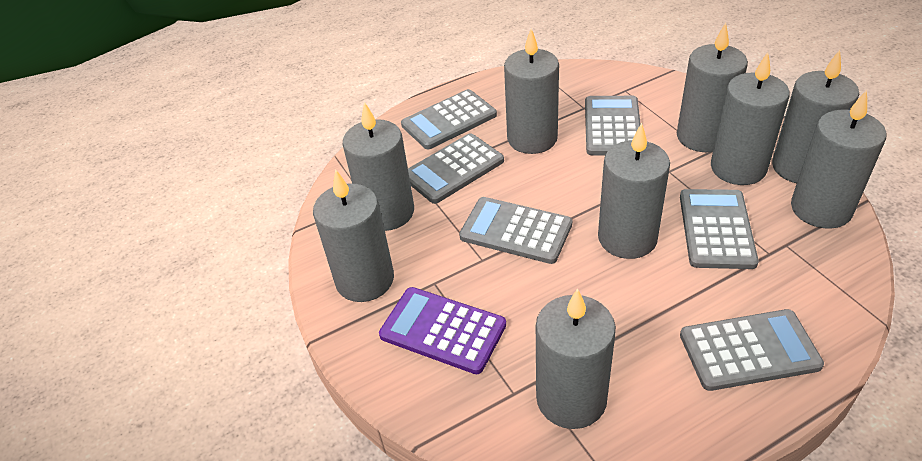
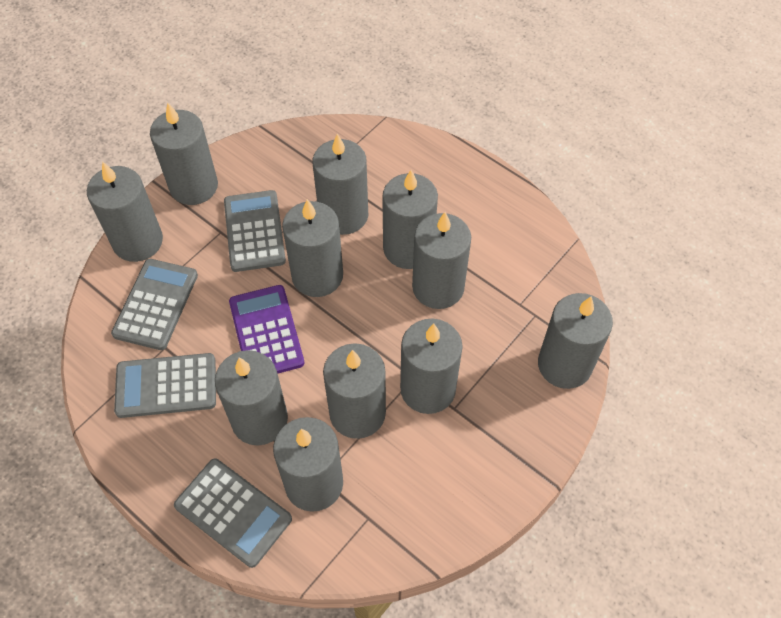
grey calculator: [401,89,497,149] [408,133,504,204] [459,197,572,264] [585,96,641,155] [680,189,759,269] [680,309,824,391] = 6 -> [111,259,198,350] [114,353,216,418] [174,458,292,568] [224,190,286,272] = 4
grey candle: [313,169,394,302] [343,102,414,231] [504,29,559,154] [536,288,616,429] [598,123,670,259] [677,23,748,152] [711,52,790,185] [772,50,859,183] [791,90,886,229] = 9 -> [87,162,163,262] [150,103,218,205] [215,350,288,445] [273,417,343,512] [282,199,343,297] [313,133,368,235] [323,343,386,439] [382,170,438,269] [400,318,463,414] [412,212,471,309] [538,293,613,389] = 11

